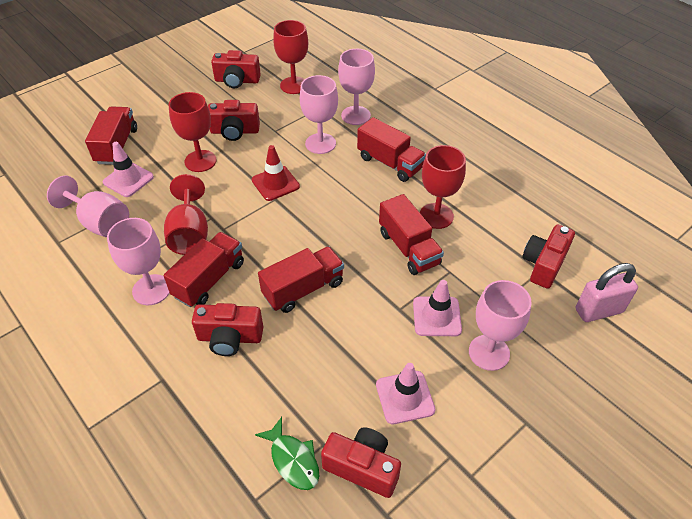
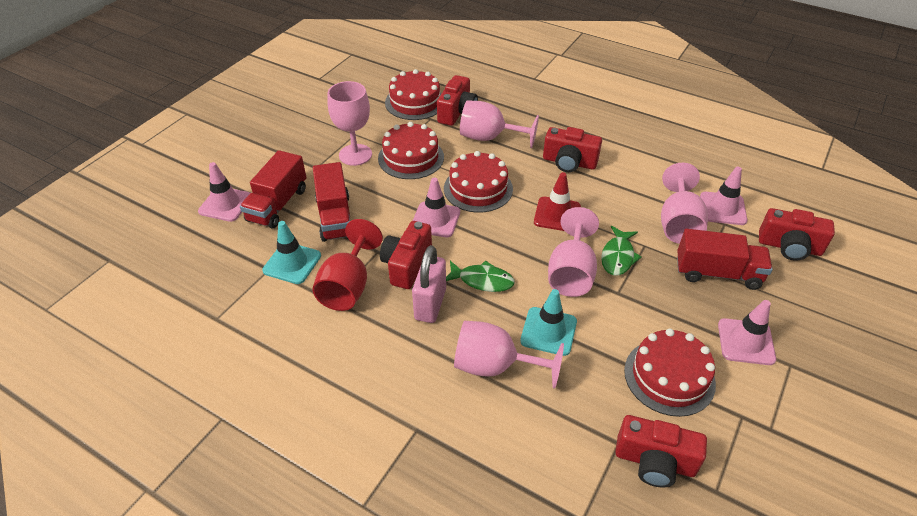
green fish: [255,417,319,490] = 1 -> [446,260,515,292] [601,226,642,276] = 2
pink traffic cone: [102,142,154,197] [376,363,435,424] [413,280,462,336] = 3 -> [198,162,250,222] [413,178,460,238] [700,167,747,225] [718,300,776,365] = 4
red cake: none = 0 -> [378,122,444,179] [385,69,442,120] [444,151,513,213] [624,328,716,417] = 4
red goblet: [164,174,208,255] [169,92,217,172] [273,20,308,94] [420,145,466,229] = 4 -> [312,219,383,311] = 1
red truck: [85,106,137,165] [164,232,244,307] [258,246,344,313] [357,117,426,182] [379,194,444,275] = 5 -> [240,150,307,229] [313,162,350,242] [677,229,773,290] = 3
turquoise traffic cone: none = 0 -> [262,221,321,284] [520,289,577,356] = 2

